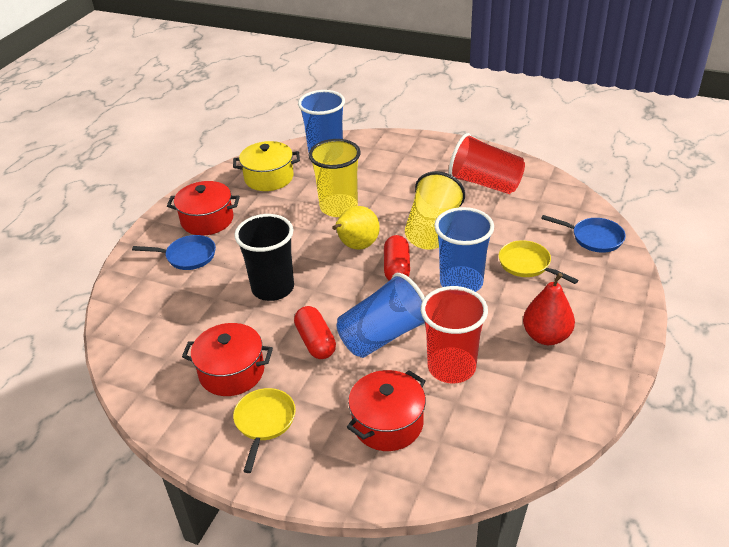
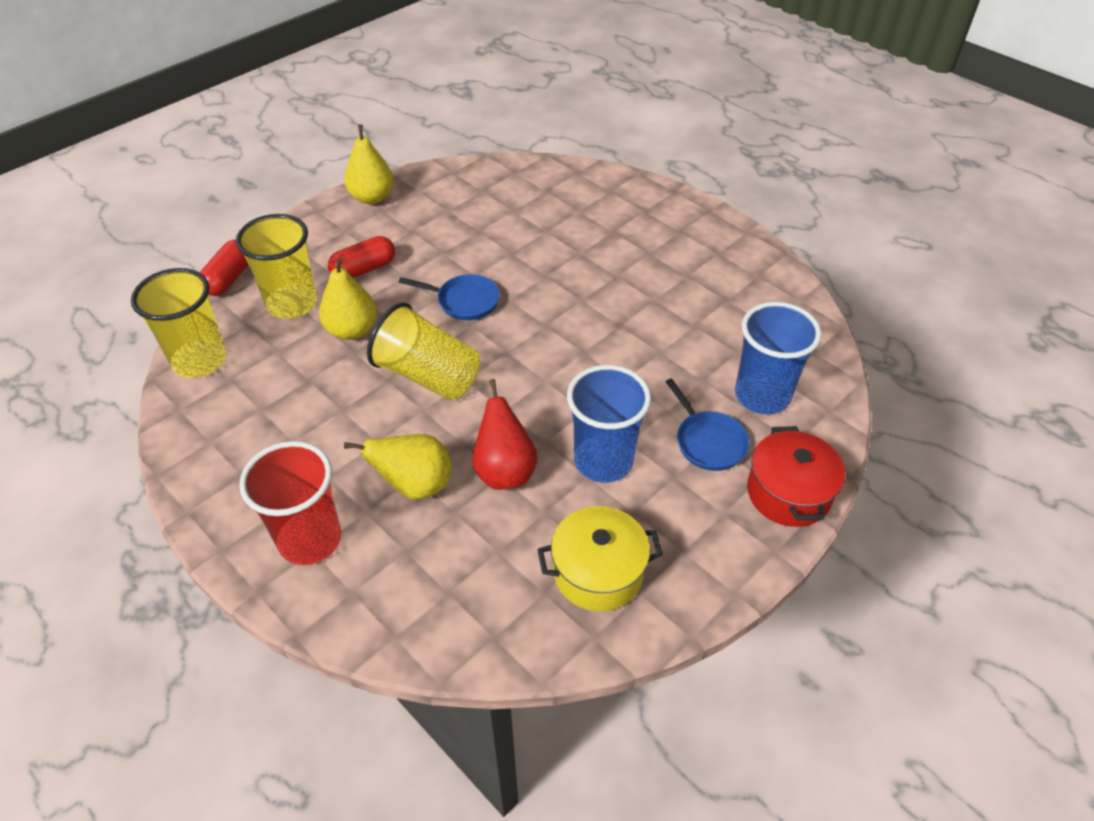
black cup: [234,214,294,301] = 1 -> none = 0
blue cup: [298,90,345,153] [336,273,425,358] [434,207,494,292] = 3 -> [567,365,651,483] [735,302,821,415] = 2
red cup: [421,286,488,383] [449,133,525,194] = 2 -> [239,441,341,565] = 1
red pot: [167,181,240,236] [182,323,273,396] [347,370,426,451] = 3 -> [747,426,845,527] = 1
yellow cup: [308,139,361,217] [405,171,465,250] = 2 -> [131,268,226,378] [236,214,317,319] [367,303,480,400] = 3
yellow pan: [233,388,296,473] [499,240,578,284] = 2 -> none = 0
yellow pear: [332,206,380,250] = 1 -> [319,257,377,340] [344,434,452,499] [345,125,394,204] = 3

